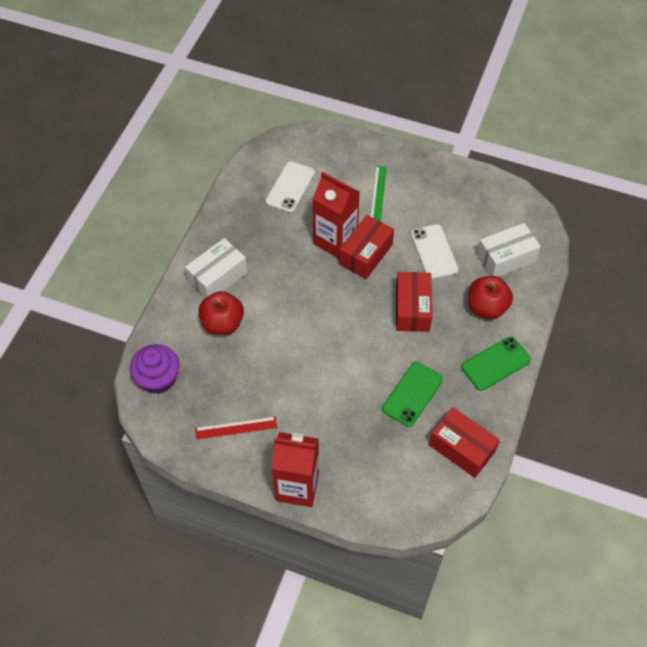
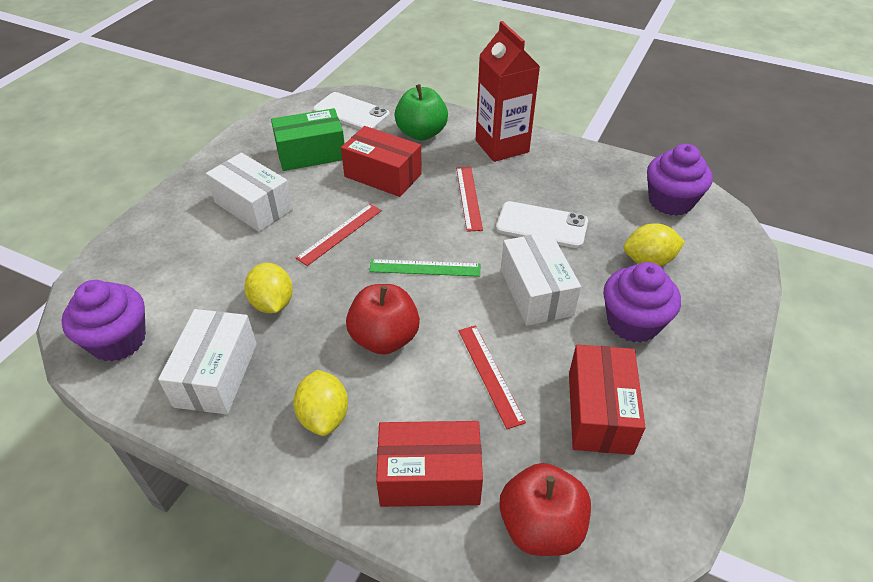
green apple: none = 0 -> [395,84,448,140] = 1
green box: none = 0 -> [271,108,345,171] = 1
green phone: [382,362,443,427] [461,336,531,391] = 2 -> none = 0
purple cupcake: [130,344,179,394] = 1 -> [62,280,146,362] [603,262,681,343] [647,144,713,216] = 3
red carton: [272,432,319,507] [312,172,360,258] = 2 -> [475,21,540,162] = 1
red ruler: [195,416,277,440] = 1 -> [296,204,382,266] [456,167,483,232] [458,325,526,429] = 3
white box: [185,238,247,298] [477,223,541,277] = 2 -> [158,309,257,415] [206,153,293,232] [501,232,581,326] = 3
yellow lemon: none = 0 -> [244,263,293,313] [293,370,348,436] [624,223,685,266] = 3

